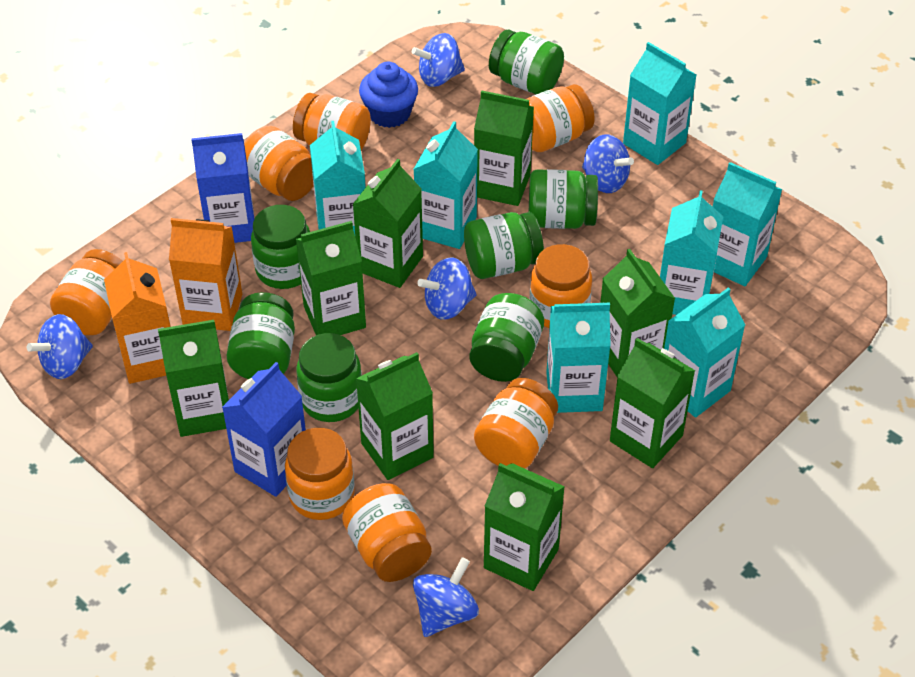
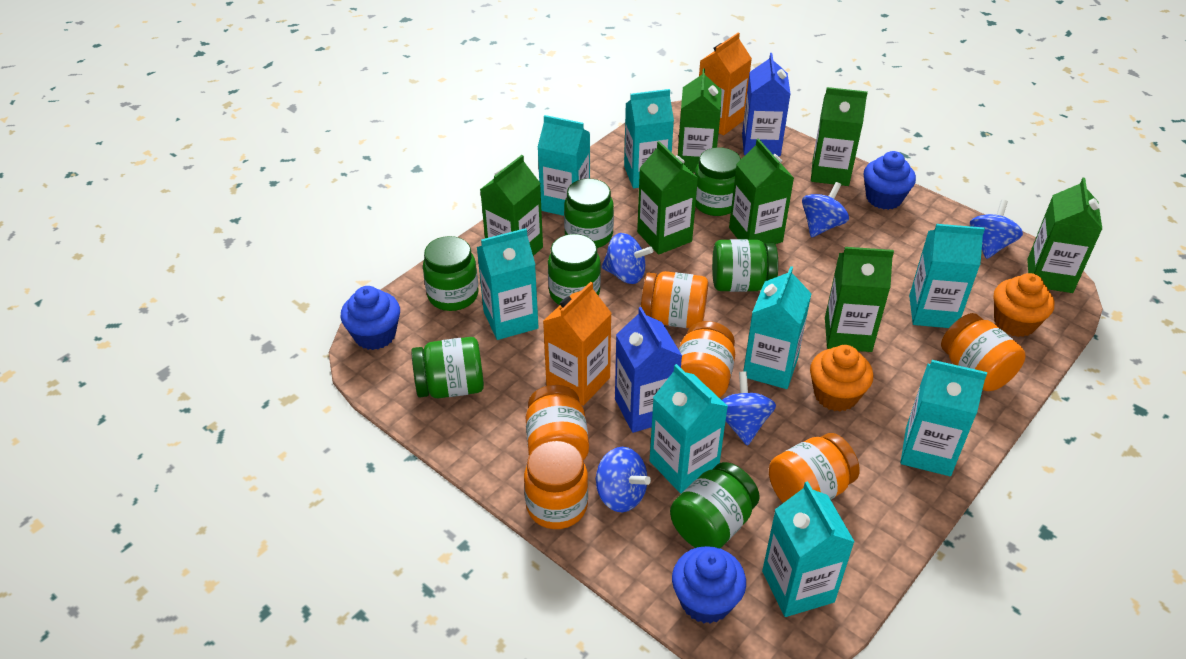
blue cupcake: [359,61,418,128] = 1 -> [341,286,400,350] [672,546,746,624] [864,151,916,210] = 3
green carton: [158,320,229,437] [296,221,366,335] [353,159,423,288] [356,352,434,480] [474,90,534,206] [484,463,565,591] [600,249,675,376] [610,338,695,468] = 8 -> [480,155,543,256] [637,141,698,255] [678,68,722,173] [729,139,794,244] [811,87,868,186] [825,247,894,352] [1027,178,1102,293] = 7
orange cupcake: none = 0 -> [810,345,873,411] [994,273,1055,337] = 2
orange jar: [50,249,123,335] [244,125,313,201] [285,428,355,520] [293,93,371,150] [342,483,432,582] [474,378,558,469] [527,84,595,152] [530,244,592,328] = 8 -> [524,441,588,529] [526,385,589,460] [641,271,708,328] [679,321,735,398] [769,433,860,503] [941,313,1025,391] = 6
turquoise carton: [310,121,366,234] [414,121,478,249] [546,303,611,413] [623,42,697,165] [660,190,723,315] [664,287,745,417] [713,162,782,286] = 7 -> [477,228,539,340] [538,115,590,216] [624,89,674,188] [650,364,728,493] [743,266,812,389] [762,481,855,617] [900,360,987,476] [909,224,985,328] = 8

